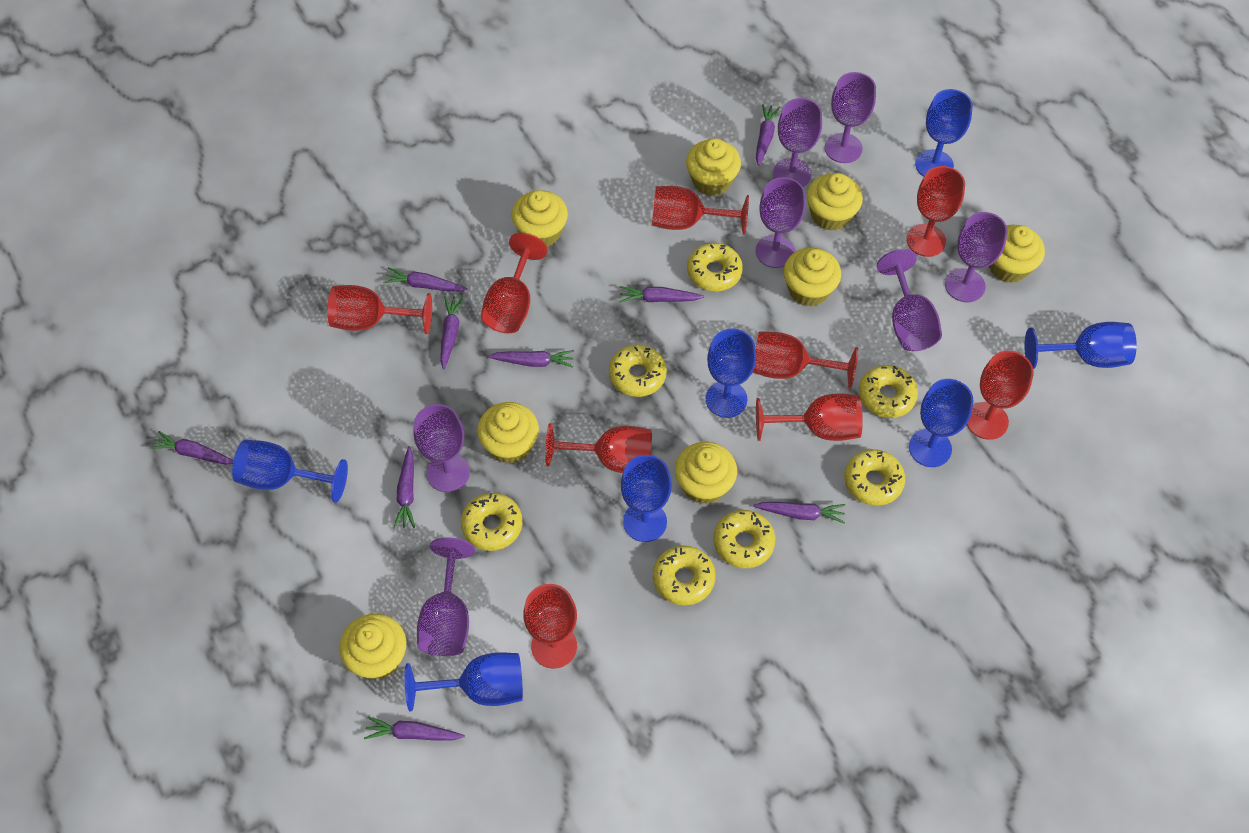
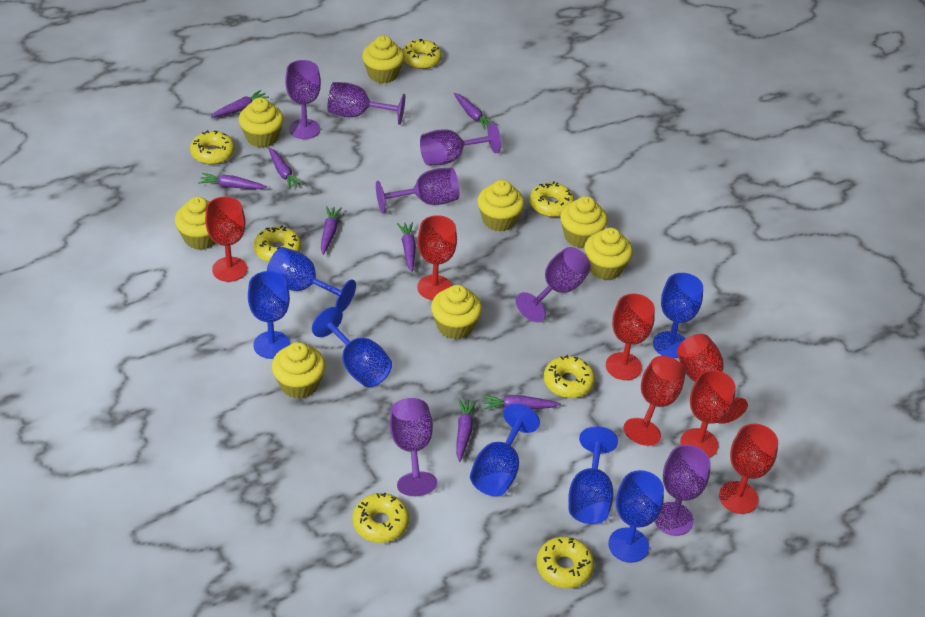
purple carrot: [150,431,233,465] [364,716,465,741] [383,267,467,292] [394,446,415,529] [440,296,464,370] [487,350,574,368] [619,286,704,303] [753,502,845,523] [756,104,780,166] = 9 -> [198,173,267,189] [211,90,269,118] [268,147,304,189] [321,206,342,255] [397,222,416,272] [454,93,496,129] [456,398,477,462] [482,395,561,410] = 8
red goblet: [327,285,432,334] [481,233,548,333] [523,584,577,669] [545,423,652,473] [652,186,749,235] [752,331,858,389] [756,393,863,441] [906,166,965,257] [967,351,1034,440] = 9 -> [205,197,247,282] [417,215,457,300] [606,294,655,380] [623,356,686,446] [677,334,748,424] [680,370,736,458] [719,424,778,514] = 7

